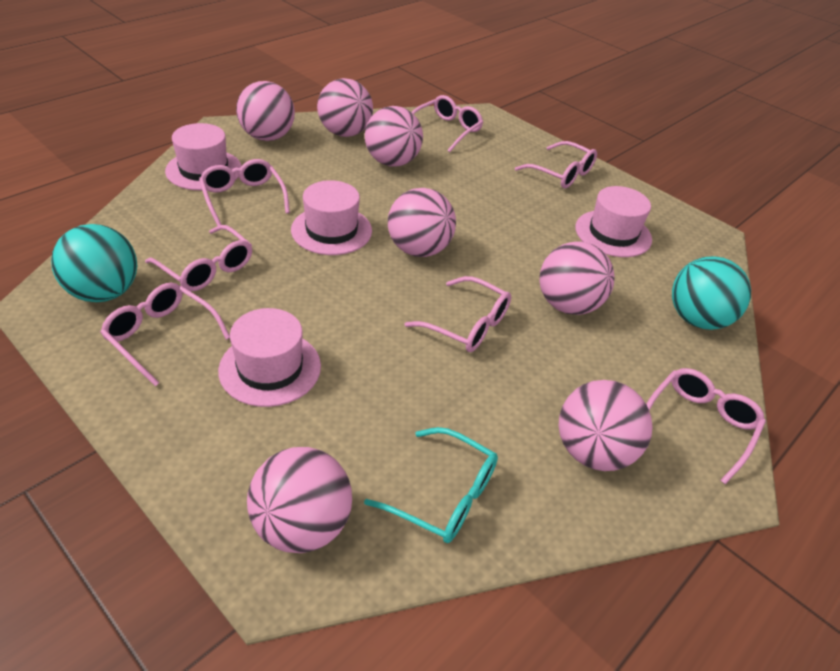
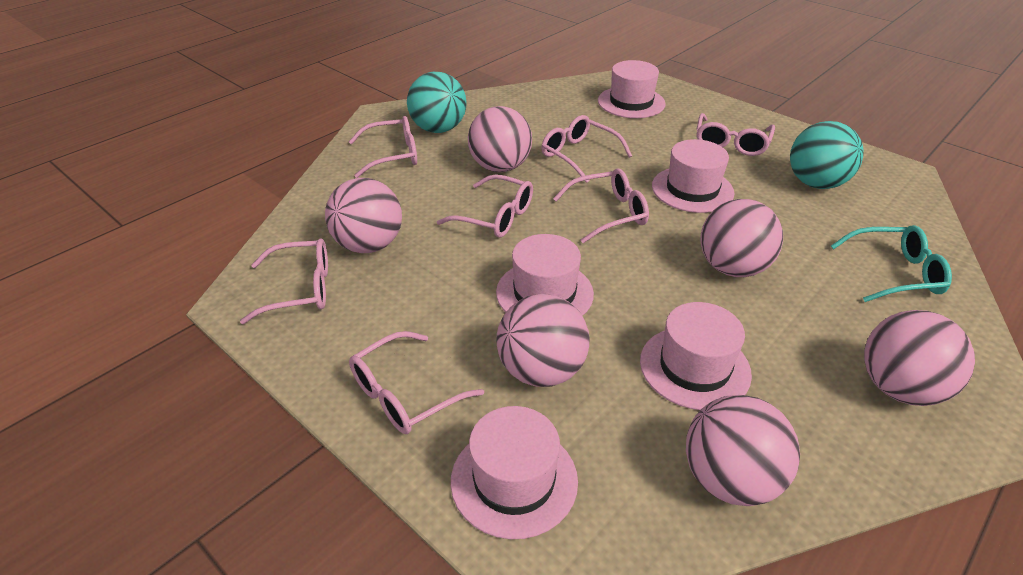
pink ball: [236,81,295,141] [247,447,352,553] [317,78,373,137] [365,106,423,167] [388,188,456,257] [539,242,614,315] [559,380,653,471] = 7 -> [325,178,402,253] [468,106,532,172] [496,294,590,387] [686,395,800,506] [701,199,783,277] [864,310,975,406] = 6
pink hat: [165,123,242,190] [218,308,321,407] [291,180,372,255] [575,186,652,257] = 4 -> [451,406,578,539] [496,234,594,316] [598,60,666,118] [640,302,752,410] [652,139,734,213] = 5

